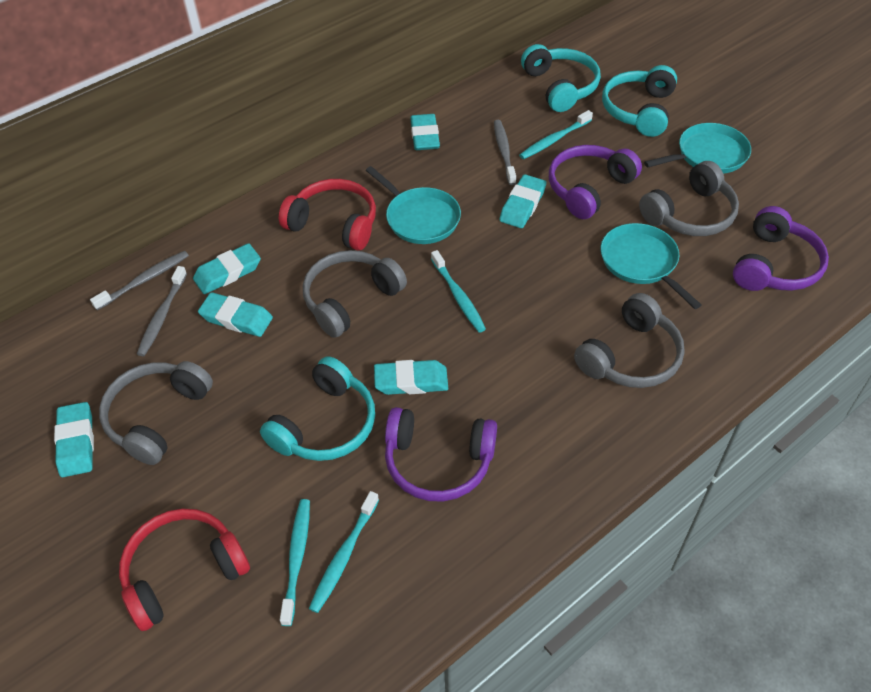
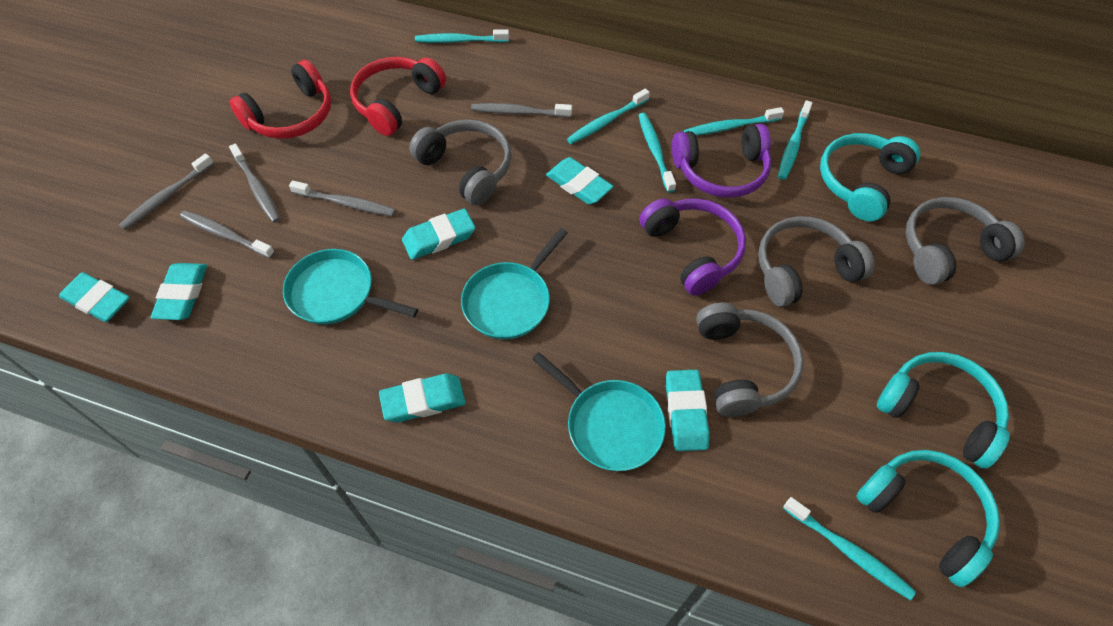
grey toothbrush: [90,251,189,310] [137,266,187,356] [494,120,516,185] = 3 -> [119,153,214,230] [180,210,275,258] [229,144,281,223] [289,180,396,216] [471,103,572,117] = 5
purple headphones: [385,407,497,502] [549,145,642,219] [733,206,829,291] = 3 -> [640,198,746,296] [672,124,771,198] = 2
turquoise toothbrush: [280,499,310,626] [309,491,379,613] [431,250,486,333] [519,110,593,159] = 4 -> [415,29,509,43] [567,89,650,144] [638,113,676,193] [684,107,784,136] [778,100,813,180] [783,497,916,600] = 6

